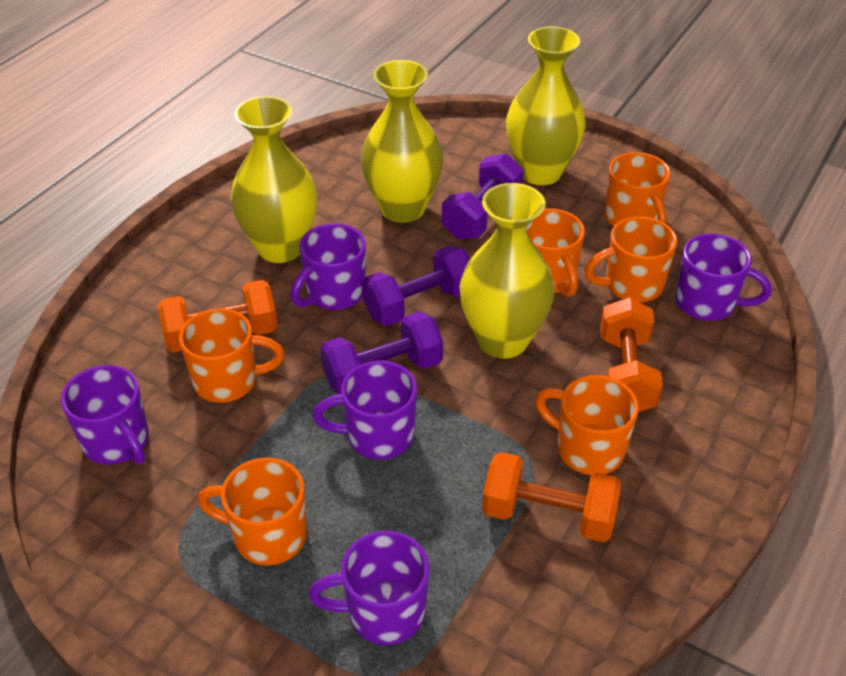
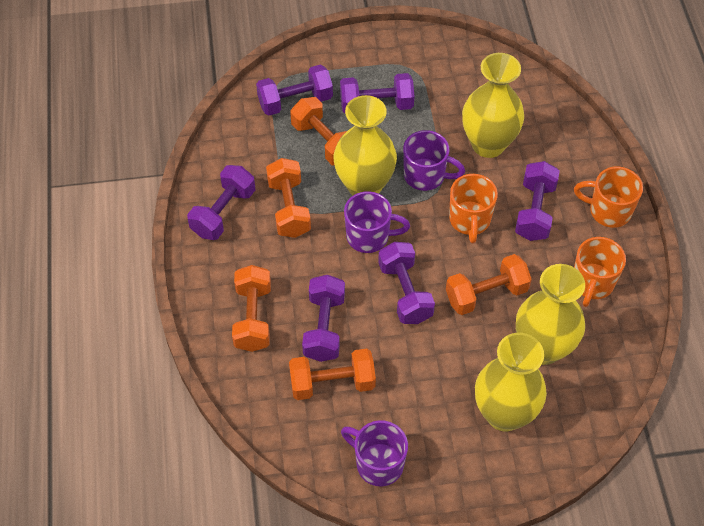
orange dumbbell: [158,280,278,352] [482,452,621,542] [600,297,663,412] = 3 -> [232,265,271,352] [266,158,311,238] [289,349,376,400] [290,97,347,166] [446,254,532,315] = 5
orange mug: [179,308,284,403] [198,458,307,565] [526,208,585,297] [535,375,639,475] [585,216,677,302] [605,152,671,226] = 6 -> [449,174,498,243] [574,166,643,228] [574,237,626,307] = 3
purple dumbbell: [320,312,443,394] [362,245,470,326] [442,153,524,240] = 3 -> [187,165,255,240] [256,64,333,116] [302,275,345,362] [340,73,415,113] [378,242,435,324] [515,161,560,241] = 6
purple mug: [61,365,149,465] [291,223,366,310] [308,531,429,645] [313,361,417,460] [676,233,772,321] = 5 -> [341,420,408,486] [344,191,410,253] [403,130,465,191] = 3

